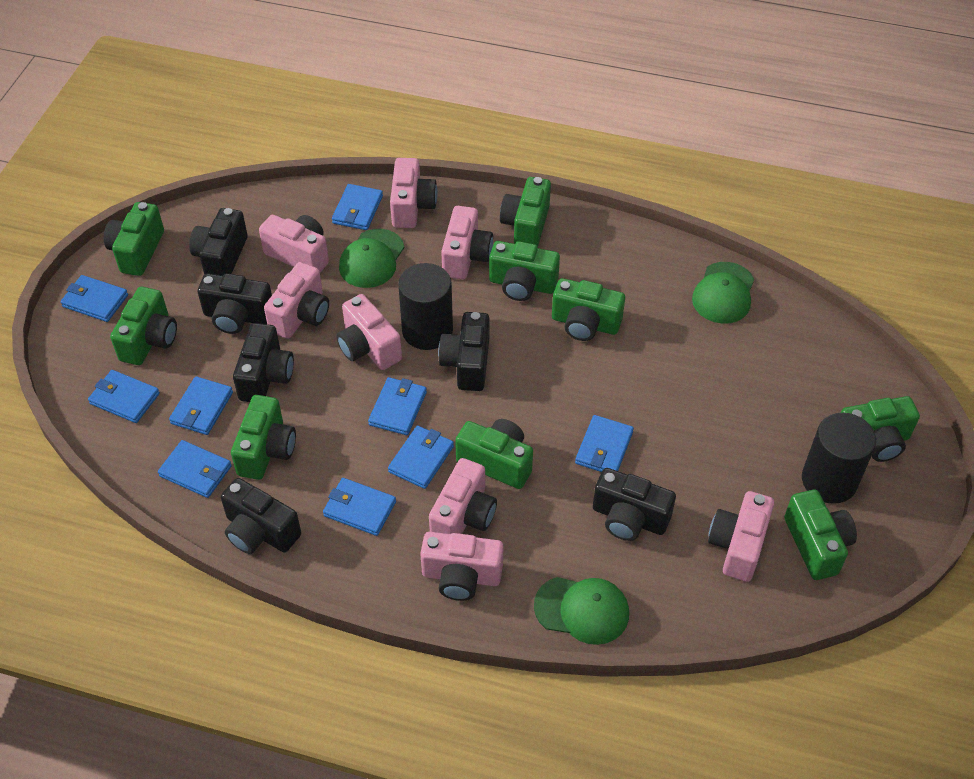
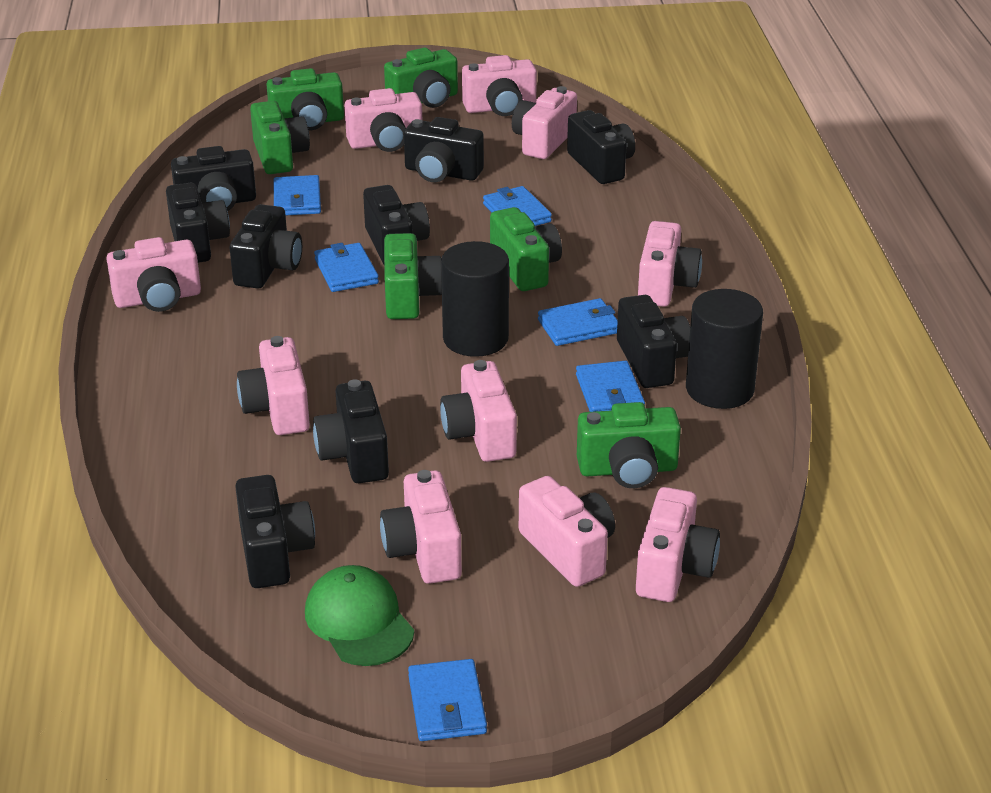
black camera: [189,208,248,276] [198,273,272,334] [221,478,301,554] [233,323,294,402] [438,312,489,391] [593,468,676,541] = 6 -> [166,183,230,263] [171,146,256,211] [230,204,302,288] [235,475,315,588] [313,379,389,483] [363,185,430,265] [404,117,484,182] [567,110,635,184] [617,295,690,388] = 9
blue wallet: [60,275,128,322] [88,370,160,423] [158,440,232,498] [169,376,233,435] [323,478,396,536] [332,184,383,230] [368,377,427,435] [388,426,454,489] [575,415,634,472] = 9 -> [274,175,321,215] [314,243,379,292] [408,659,487,741] [483,186,552,226] [538,298,618,346] [576,361,645,412] = 6
green camera: [104,202,164,276] [110,287,177,365] [231,395,296,480] [455,419,533,489] [489,241,560,301] [500,177,551,247] [552,278,625,341] [784,490,857,580] [841,396,920,462] = 9 -> [250,101,310,174] [266,68,344,130] [384,48,458,108] [384,233,442,319] [490,207,562,291] [577,402,681,488] = 6
green cap: [339,229,404,288] [534,577,629,645] [692,262,754,324] = 3 -> [305,565,414,666] = 1
pink camera: [259,215,329,273] [264,262,329,339] [336,294,402,370] [390,158,437,228] [420,532,503,601] [429,458,497,534] [441,206,493,280] [708,491,774,582] = 8 -> [106,237,201,312] [237,336,310,435] [345,88,422,152] [380,470,462,584] [440,360,517,462] [462,55,537,116] [512,86,577,159] [519,476,615,587] [636,487,720,602] [638,221,702,307] = 10

